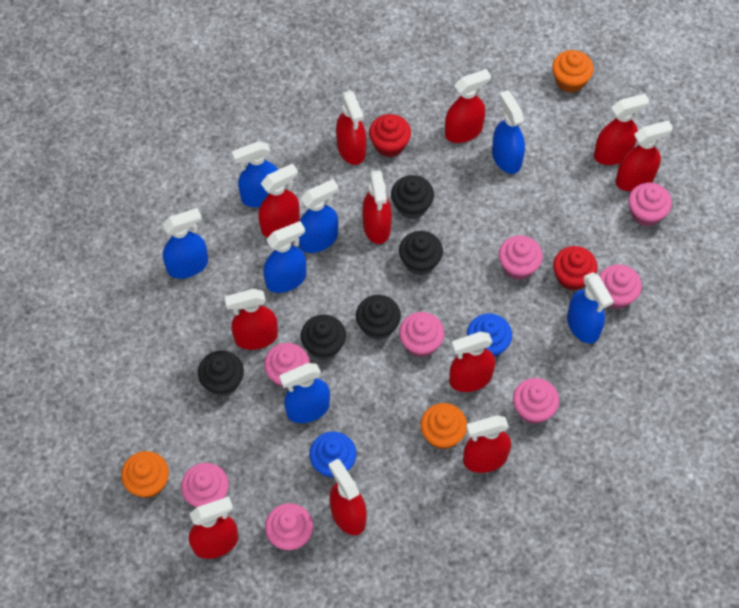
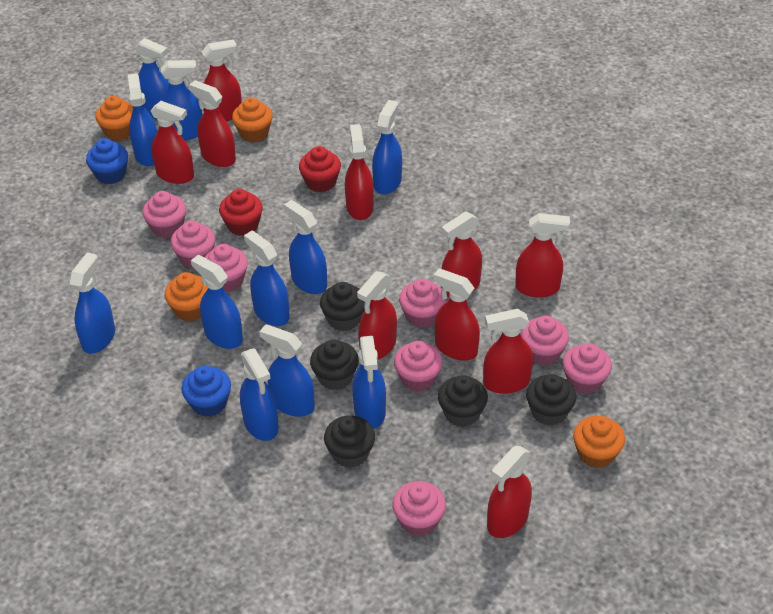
blue spray bottle: [162,208,208,279] [232,141,278,207] [264,221,306,293] [279,363,330,423] [299,179,338,253] [492,90,525,174] [567,272,614,344] = 7 -> [70,252,115,354] [128,73,157,166] [134,38,169,119] [161,60,203,140] [191,255,243,349] [240,348,279,441] [244,231,290,326] [259,324,315,417] [284,200,327,294] [352,336,386,429] [372,100,402,194] = 11
orange cupcake: [121,451,169,498] [420,403,467,449] [552,50,594,93] = 3 -> [95,96,133,140] [165,272,208,321] [232,97,273,142] [573,416,625,468] = 4
red spray bottle: [189,496,238,559] [224,289,278,350] [258,163,300,237] [328,459,367,535] [336,90,366,165] [362,170,392,244] [445,69,491,143] [449,332,495,392] [463,415,511,473] [594,94,649,165] [616,120,673,191] = 11 -> [151,101,194,184] [189,80,236,167] [202,39,242,122] [345,124,374,220] [357,271,397,360] [433,268,480,361] [441,212,482,298] [483,309,533,394] [487,446,532,538] [515,213,570,297] = 10

